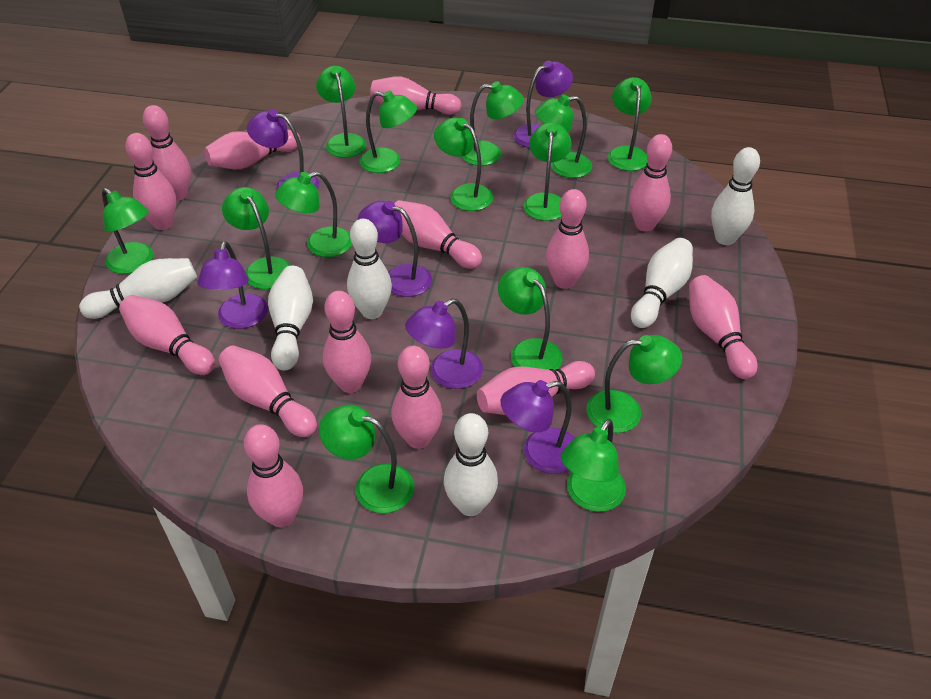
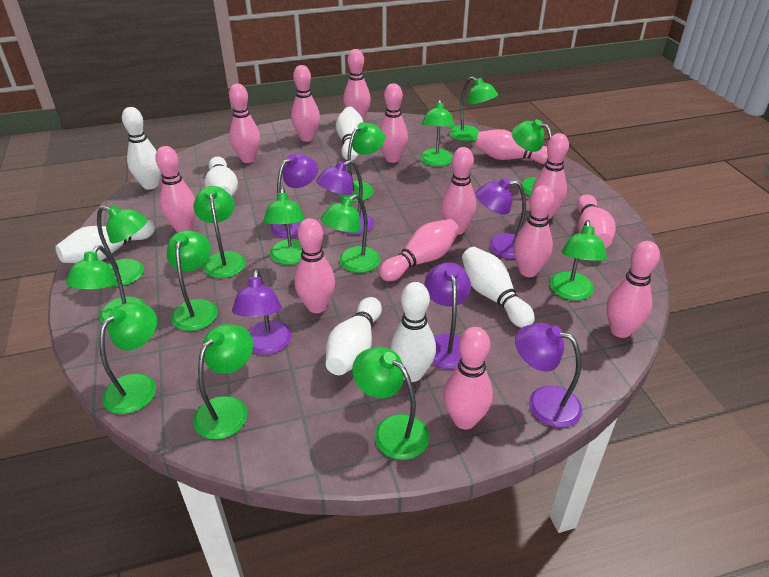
white bowling pin: [79,258,197,319] [268,266,313,371] [347,219,392,319] [444,413,498,516] [631,238,693,328] [711,147,760,245] = 6 -> [55,219,155,263] [122,107,161,190] [205,157,238,196] [326,297,382,375] [336,107,363,161] [391,282,436,382] [462,247,535,328] = 7

